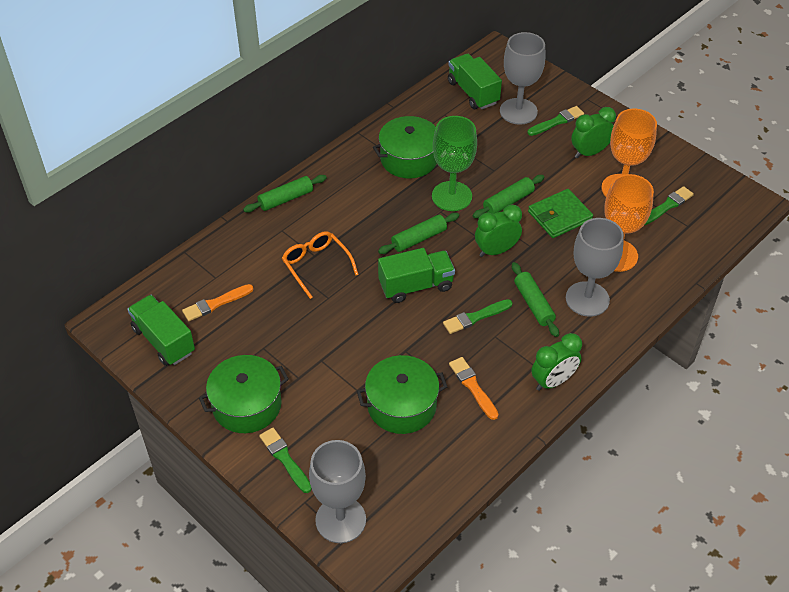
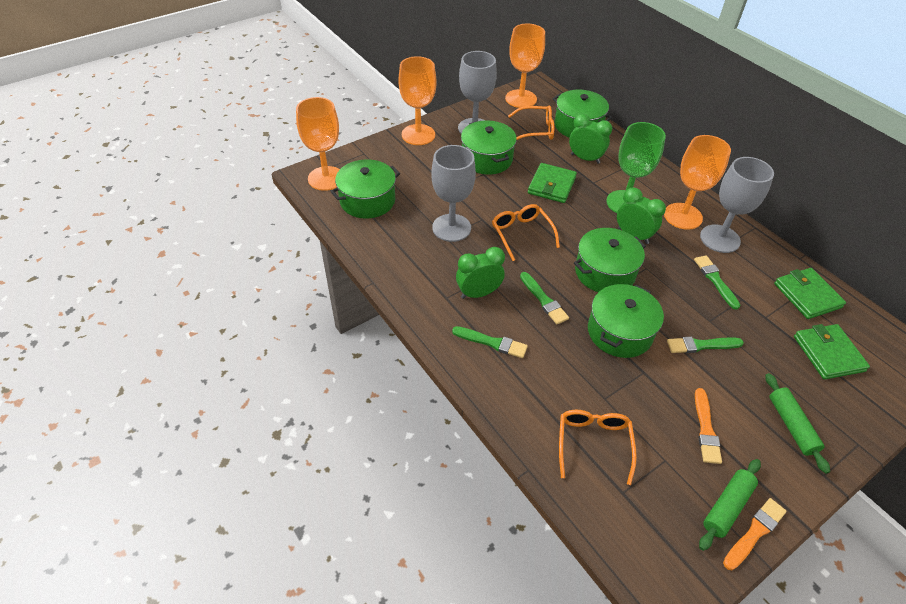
green pot: [199,355,289,433] [357,355,447,434] [373,116,437,179] = 3 -> [330,159,400,219] [461,120,517,175] [553,89,612,138] [574,228,646,292] [588,284,664,358] = 5
green rolling pin: [243,175,327,213] [378,213,459,254] [473,175,544,218] [512,262,559,337] = 4 -> [699,459,761,551] [765,373,830,474] = 2
green truck: [127,295,195,366] [378,248,455,303] [448,54,502,109] = 3 -> none = 0
green wallet: [528,189,593,238] = 1 -> [528,163,577,203] [774,268,846,319] [794,324,870,379] = 3
orange glasses: [282,231,359,299] = 1 -> [492,204,560,261] [508,105,554,140] [559,410,637,485] = 3
orange goblet: [601,109,657,196] [605,174,654,272] = 2 -> [296,97,340,191] [399,56,436,145] [505,24,545,108] [664,135,731,230] = 4

